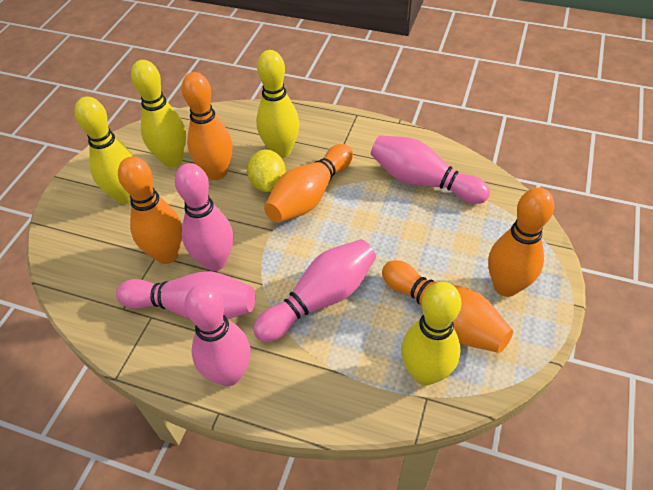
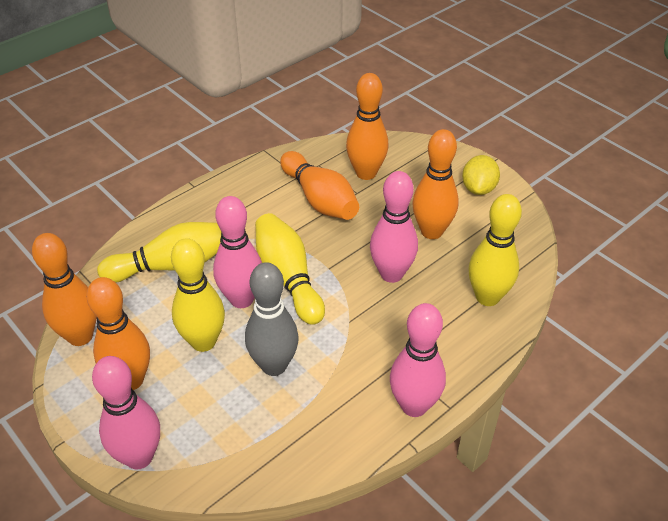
grey bowling pin: none = 0 -> [245,262,299,376] = 1
pink bowling pin: [116,271,255,319] [175,163,233,271] [184,284,250,386] [253,239,376,342] [371,135,490,204] = 5 -> [92,356,160,469] [213,196,262,308] [370,171,418,283] [390,303,446,417] = 4

